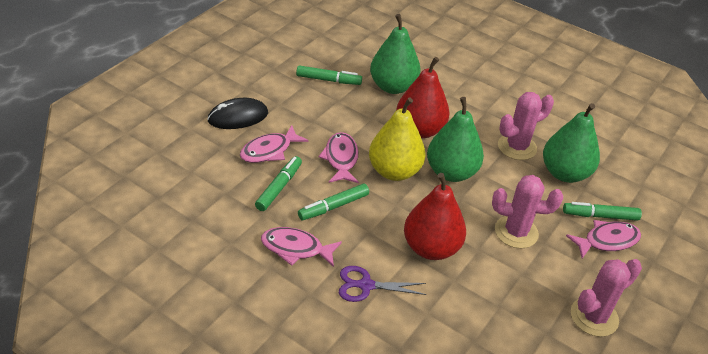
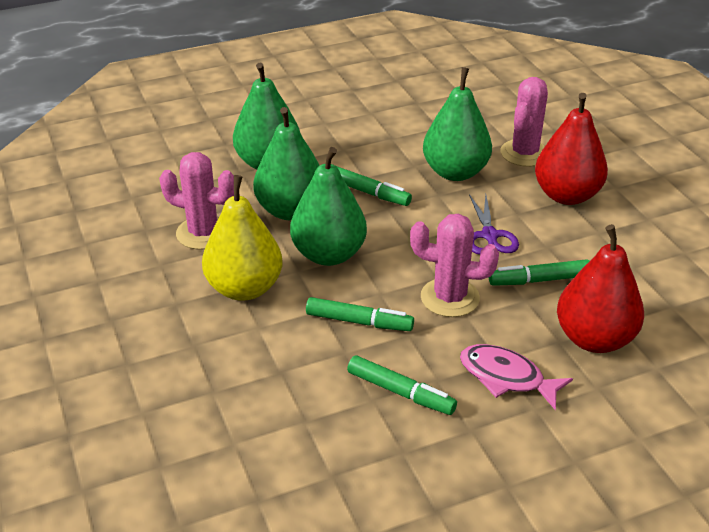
black mouse: [207,98,268,129] = 1 -> none = 0
green pear: [370,14,420,94] [427,97,484,182] [543,103,600,183] = 3 -> [233,62,300,169] [253,107,320,220] [290,147,367,266] [423,67,492,181] = 4
pink fish: [240,125,308,163] [261,227,342,267] [318,132,359,183] [566,220,641,258] = 4 -> [460,344,573,410] = 1

